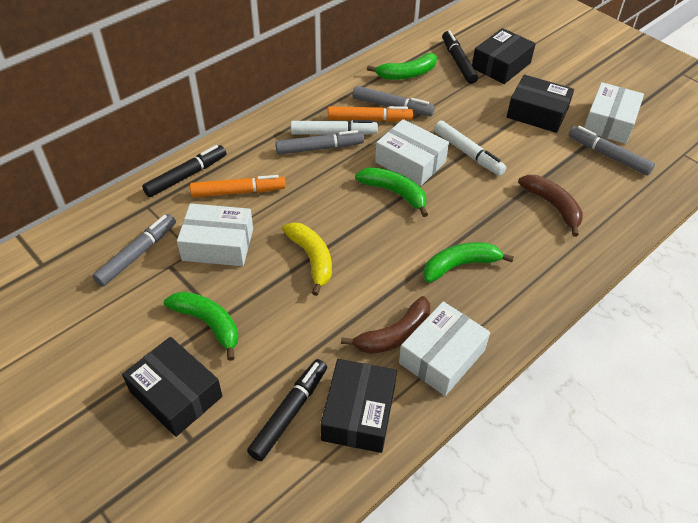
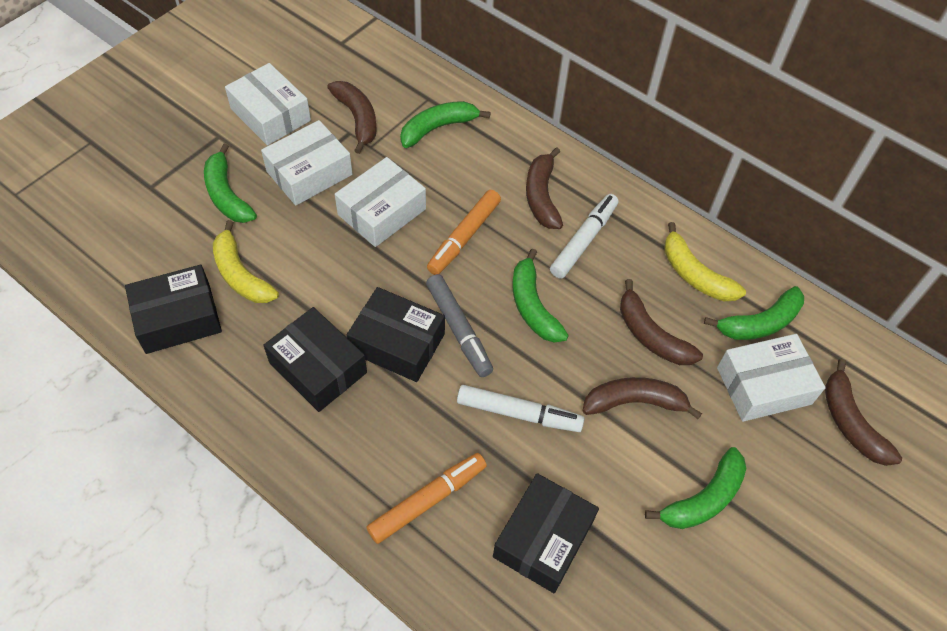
black marker: [142,145,226,197] [247,359,327,461] [442,30,478,84] = 3 -> none = 0
brown banana: [341,296,430,354] [518,175,583,237] = 2 -> [327,81,377,154] [526,147,563,229] [583,377,702,419] [620,279,703,365] [825,359,902,466] = 5
green banana: [164,292,238,361] [355,167,428,217] [367,53,437,80] [423,242,514,283] = 4 -> [204,143,257,223] [400,101,491,148] [512,248,569,342] [645,447,746,529] [704,286,804,340] = 5
grey marker: [92,214,176,287] [275,130,364,155] [353,86,435,116] [569,126,655,175] = 4 -> [426,274,493,377] = 1
yellow banana: [282,222,332,296] = 1 -> [213,220,279,303] [664,222,746,301] = 2

